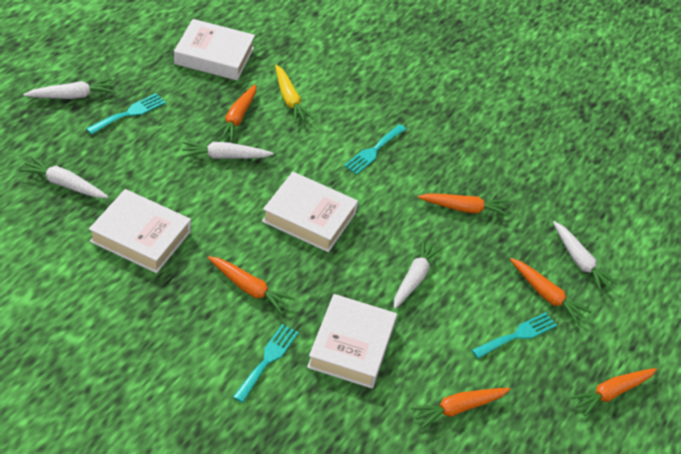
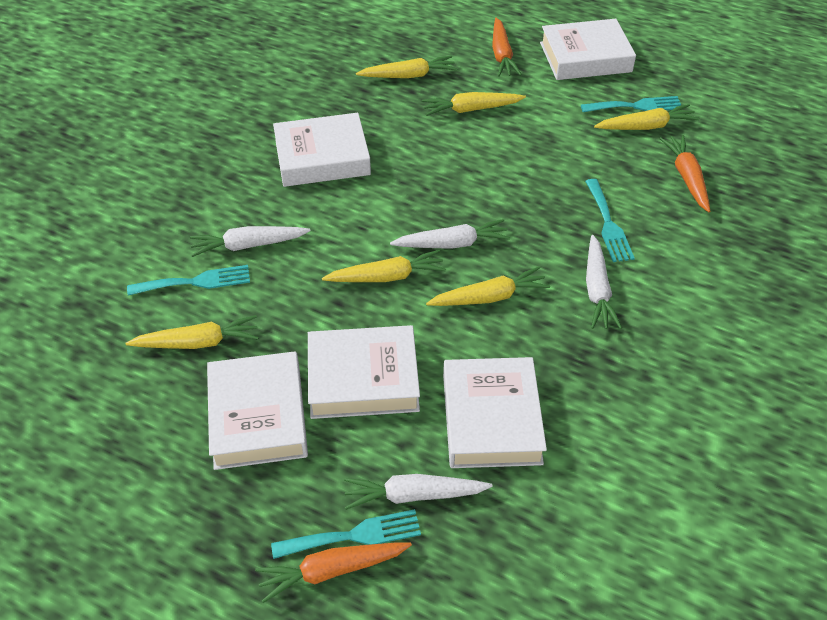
orange carrot: [208,256,295,314] [213,84,256,142] [411,388,510,429] [418,193,509,216] [510,258,591,324] [570,368,657,416] = 6 -> [255,542,412,603] [492,18,522,77] [659,135,710,212] = 3
white book: [89,189,191,273] [174,19,255,81] [262,172,358,252] [307,294,397,388] = 4 -> [207,351,308,470] [273,113,371,187] [308,325,420,419] [443,357,547,468] [540,19,636,80] = 5
white carrot: [19,156,108,198] [23,78,115,99] [182,142,274,159] [394,239,443,309] [553,221,618,292] = 5 -> [190,226,311,257] [344,474,493,510] [390,219,510,249] [586,235,622,329] = 4
yellow carrot: [275,65,314,123] = 1 -> [125,315,259,349] [322,250,446,282] [356,56,457,78] [422,92,526,116] [426,267,550,306] [594,104,699,130] = 6

